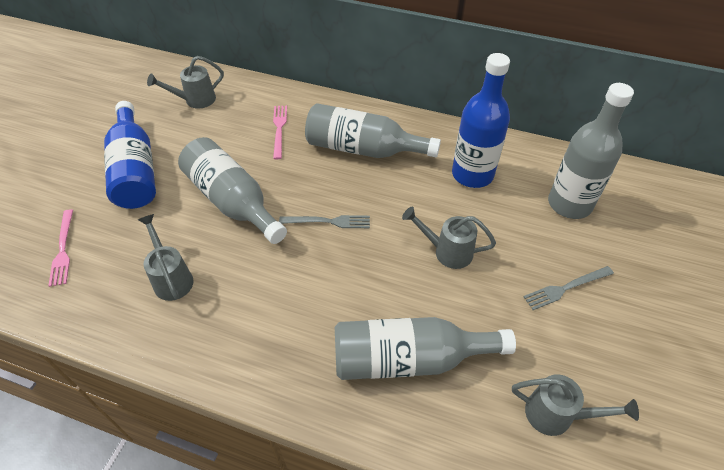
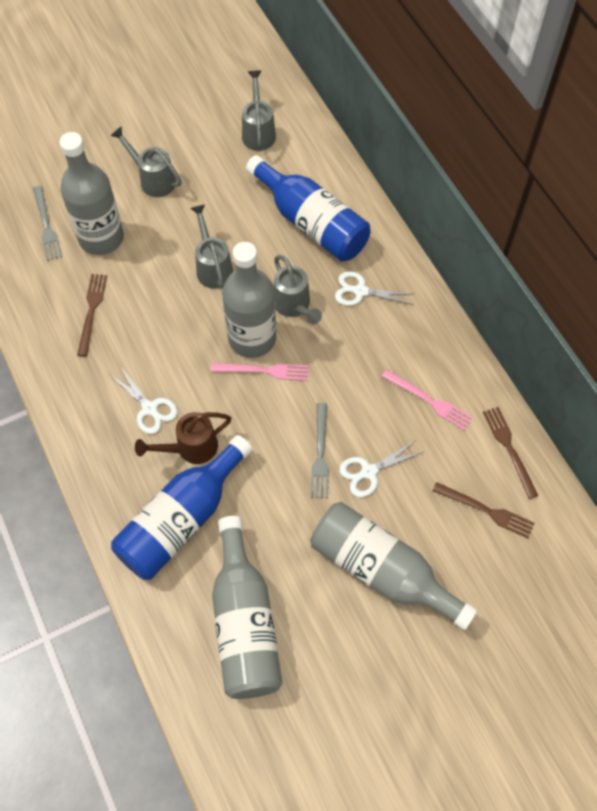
brown fork: none = 0 -> [77,274,107,356] [433,482,534,538] [483,407,538,499] = 3
brown watering can: none = 0 -> [135,412,231,464] = 1
white scissors: none = 0 -> [110,367,178,434] [335,271,413,306] [339,441,423,497] = 3

